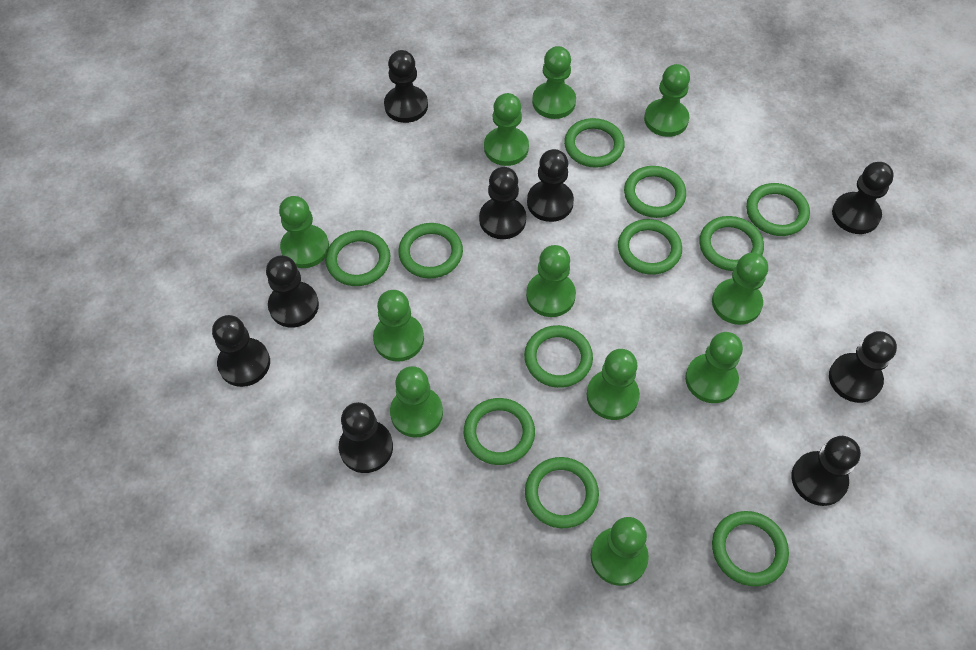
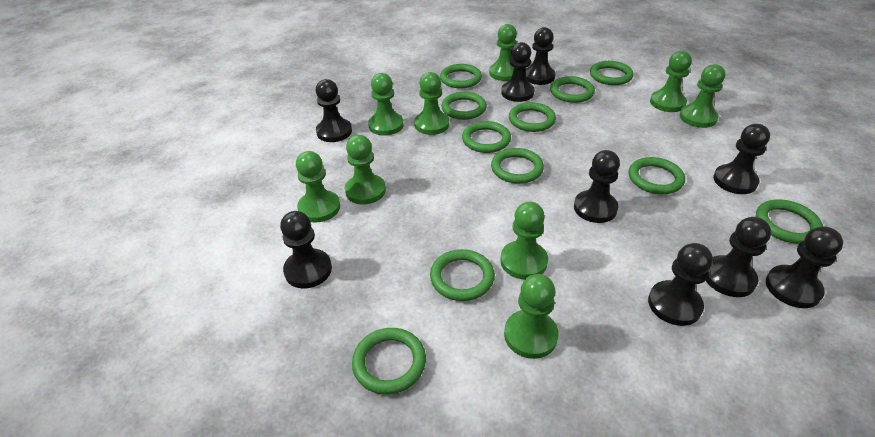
green pawn: [279,196,329,268] [373,290,424,362] [390,366,443,438] [484,93,529,166] [526,245,576,317] [532,46,576,119] [586,349,640,420] [591,517,649,586] [644,64,690,137] [685,332,743,403] [712,253,768,325] = 11 -> [296,151,340,222] [345,135,386,205] [368,73,404,136] [414,72,449,135] [489,24,517,81] [500,202,548,279] [504,274,559,359] [650,51,692,112] [680,64,725,128] = 9

